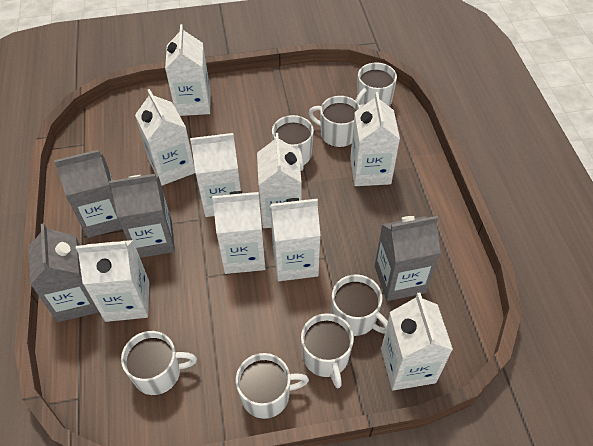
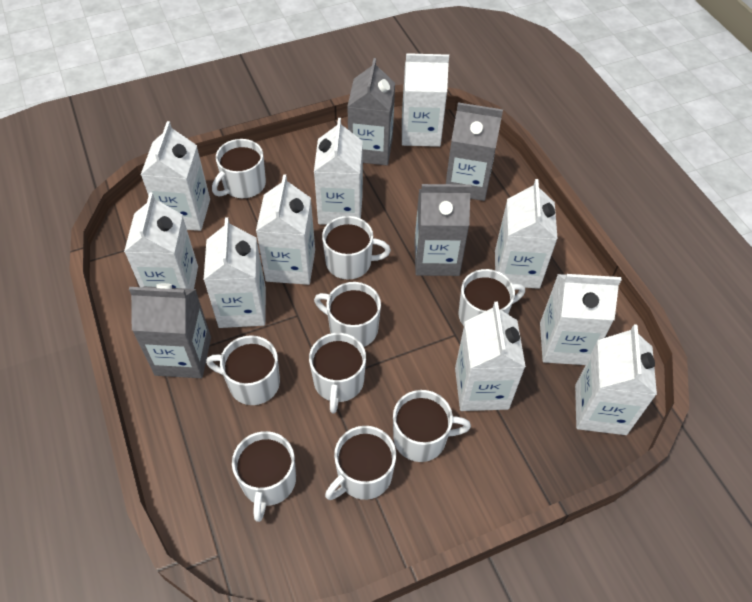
white carton: [76,240,149,322] [135,89,195,186] [165,24,210,116] [190,133,241,217] [212,191,266,274] [257,133,302,228] [270,198,321,281] [350,92,400,186] [381,293,453,390] = 9 -> [124,193,198,289] [141,121,210,231] [204,217,266,328] [256,174,315,285] [314,118,363,225] [402,53,449,147] [455,302,526,411] [495,179,558,289] [540,274,621,365] [575,324,657,435] = 10
white mug: [121,331,197,395] [236,353,309,419] [272,115,314,171] [301,313,354,388] [308,96,361,147] [332,274,388,336] [355,63,397,107] = 7 -> [206,335,280,405] [212,139,266,199] [232,431,296,522] [309,333,366,413] [314,282,381,347] [322,216,391,280] [325,426,396,500] [393,390,471,462] [458,269,525,326] = 9

